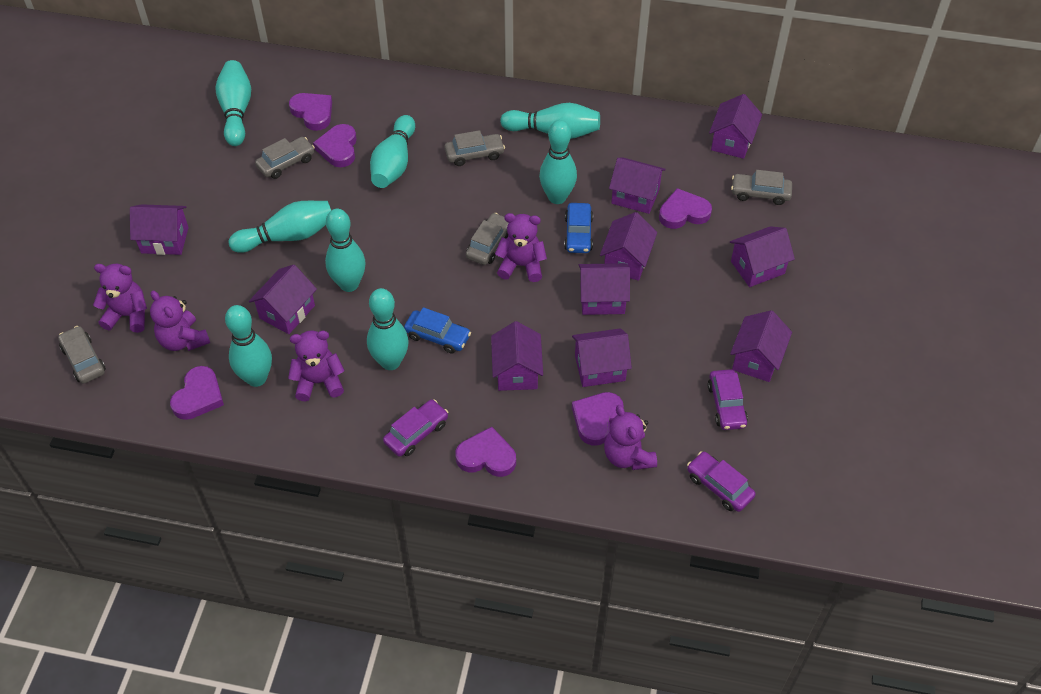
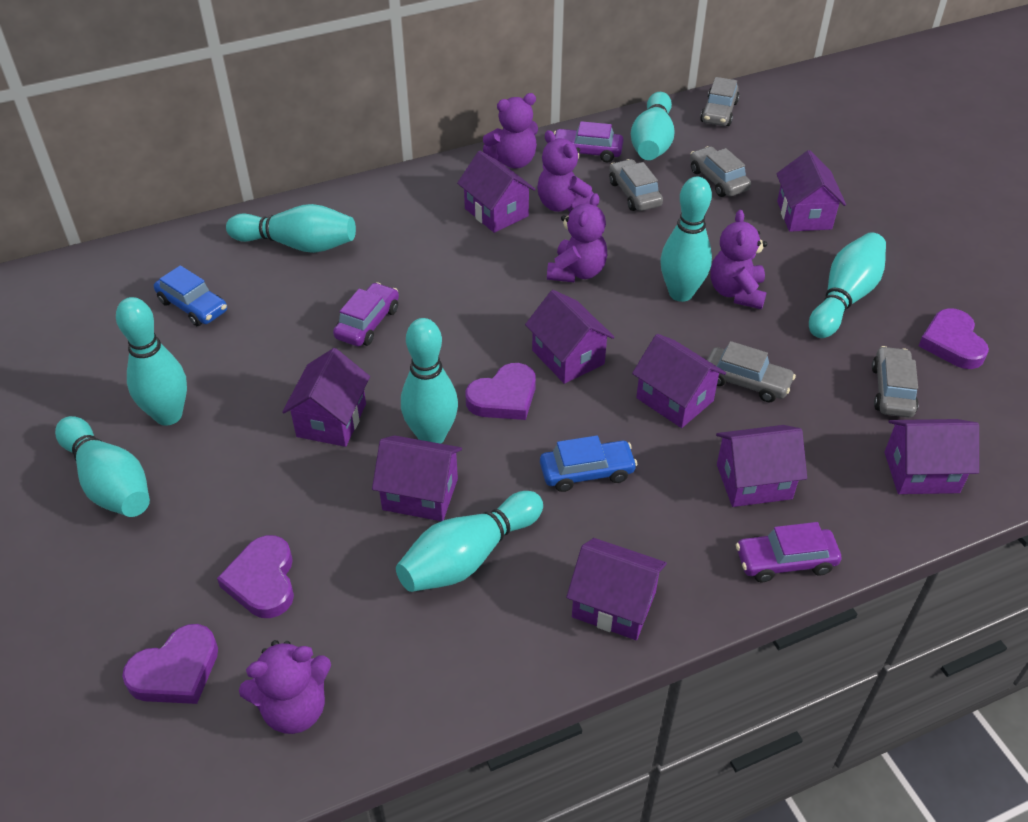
purple heart: [170,366,224,420] [289,93,332,131] [313,124,357,167] [456,427,516,477] [572,392,624,446] [659,188,712,229] = 6 -> [122,624,218,704] [217,535,294,618] [465,363,536,420] [919,308,989,369] = 4
purple house: [130,204,189,255] [249,265,317,334] [491,321,543,391] [572,328,632,387] [579,263,630,315] [600,212,657,281] [609,158,666,214] [709,94,762,159] [730,226,795,287] [730,310,792,382] = 10 -> [282,348,370,447] [372,435,462,521] [457,151,536,233] [525,290,615,384] [566,538,667,640] [632,334,726,428] [716,425,807,507] [776,150,846,232] [884,419,979,494] = 9

